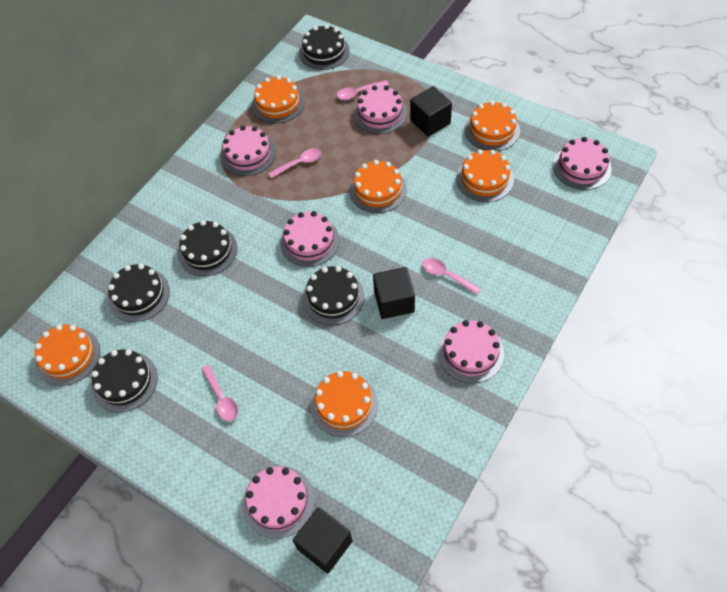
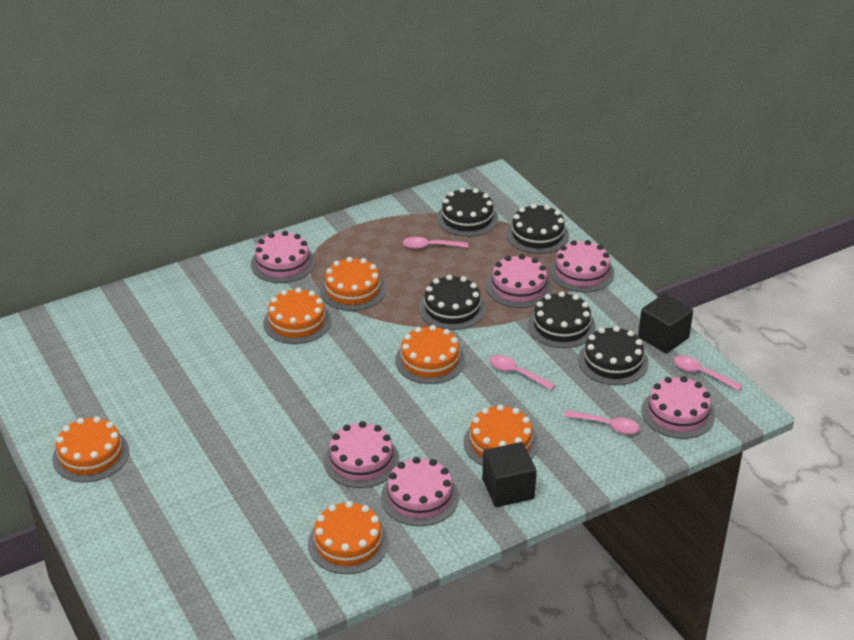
black cube: [293,507,352,574] [373,267,415,319] [410,86,452,137] = 3 -> [482,442,537,507] [638,294,693,354] = 2

